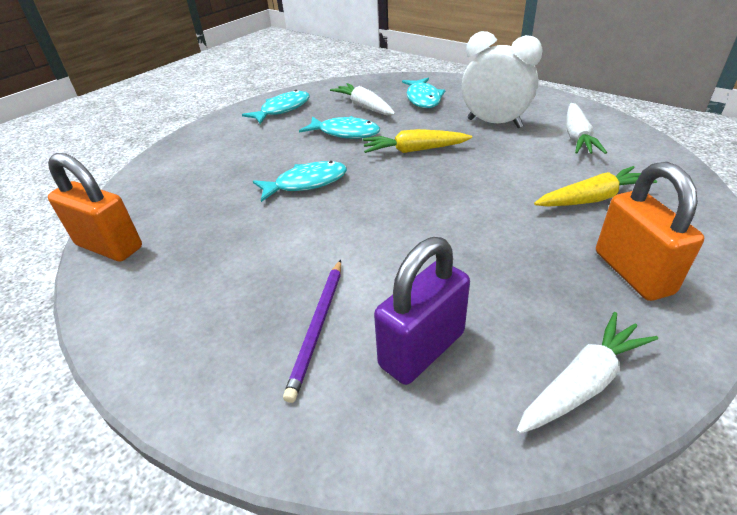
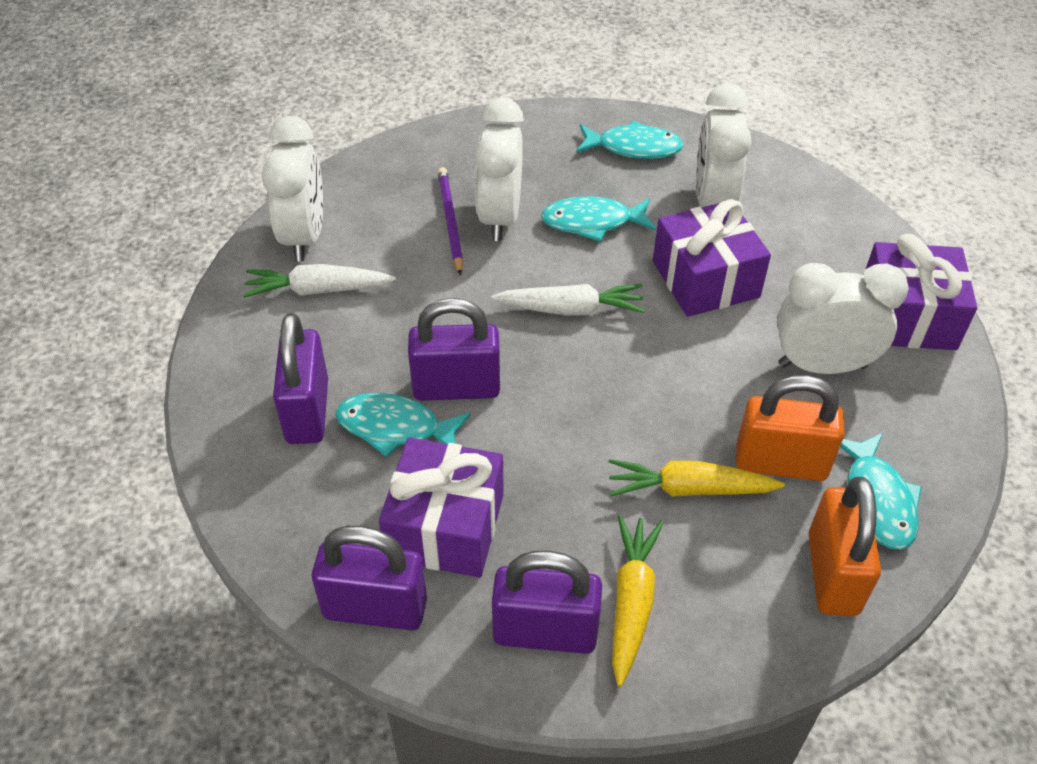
purple gift: none = 0 -> [379,437,504,577] [653,199,771,317] [865,234,977,350] = 3
purple padlock: [374,237,470,385] = 1 -> [273,313,328,444] [312,526,427,630] [408,298,500,401] [492,551,602,654] = 4
white carrot: [330,83,395,115] [516,312,658,434] [566,103,607,154] = 3 -> [243,264,396,298] [491,284,645,315] = 2
white clock: [462,31,543,128] = 1 -> [262,116,323,262] [474,98,524,241] [696,83,752,207] [777,263,909,374] = 4

